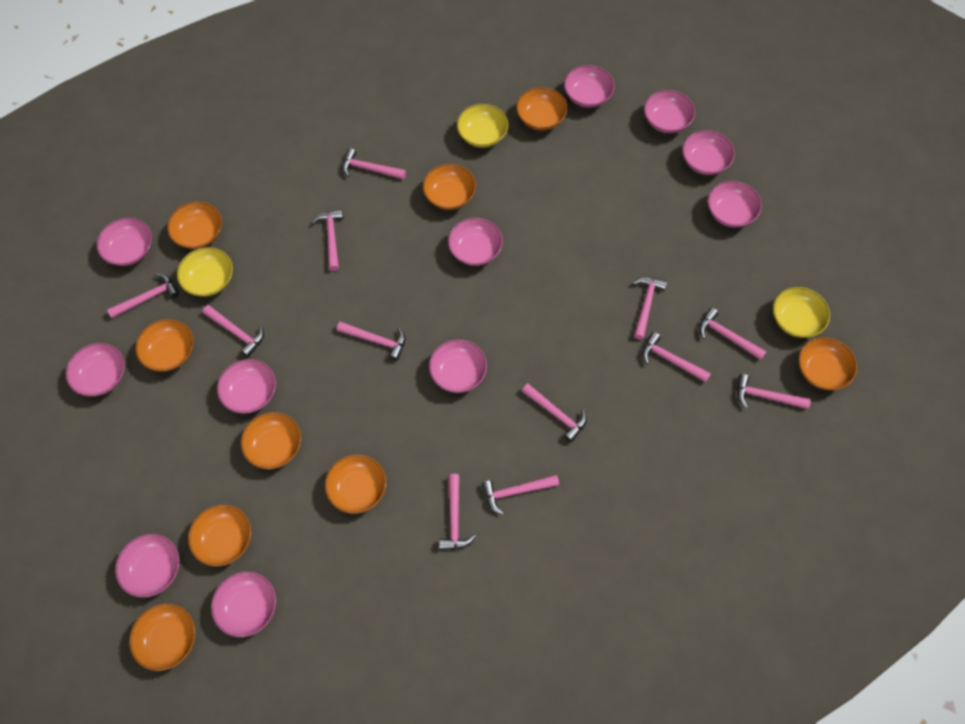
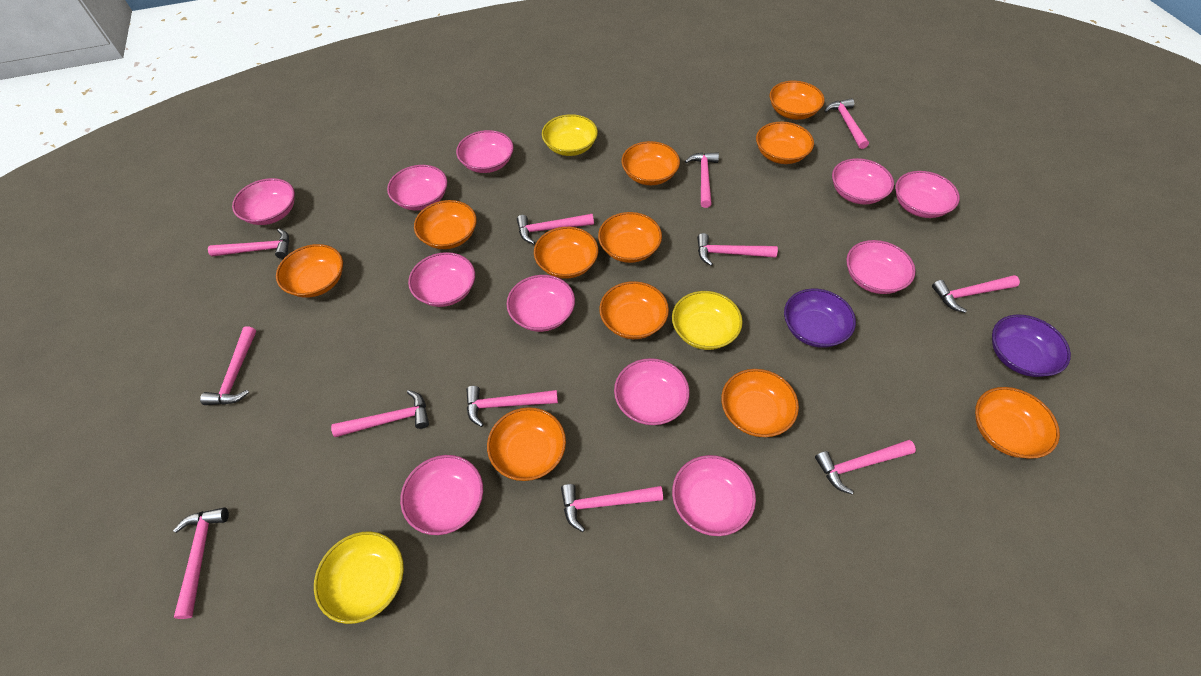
orange bowl: [129,603,196,671] [135,319,194,372] [167,202,222,249] [188,504,251,567] [241,412,301,469] [325,454,386,514] [423,164,476,210] [516,87,568,130] [798,337,857,390] = 9 -> [276,244,343,297] [414,200,477,249] [487,407,566,481] [534,227,598,279] [598,212,662,263] [599,281,669,339] [621,141,680,185] [721,369,799,437] [756,122,814,164] [769,81,824,120] [975,387,1060,459] = 11
purple bowl: none = 0 -> [784,289,856,348] [992,315,1071,377] = 2

